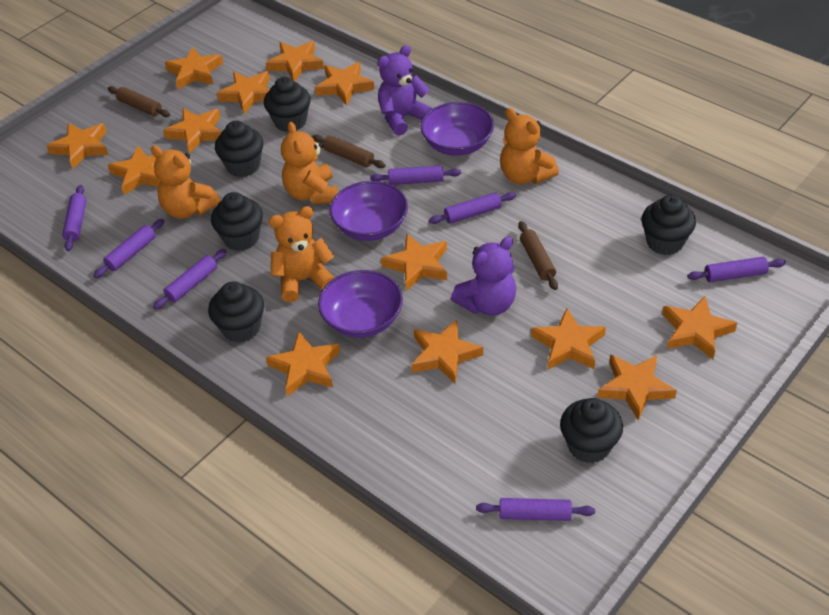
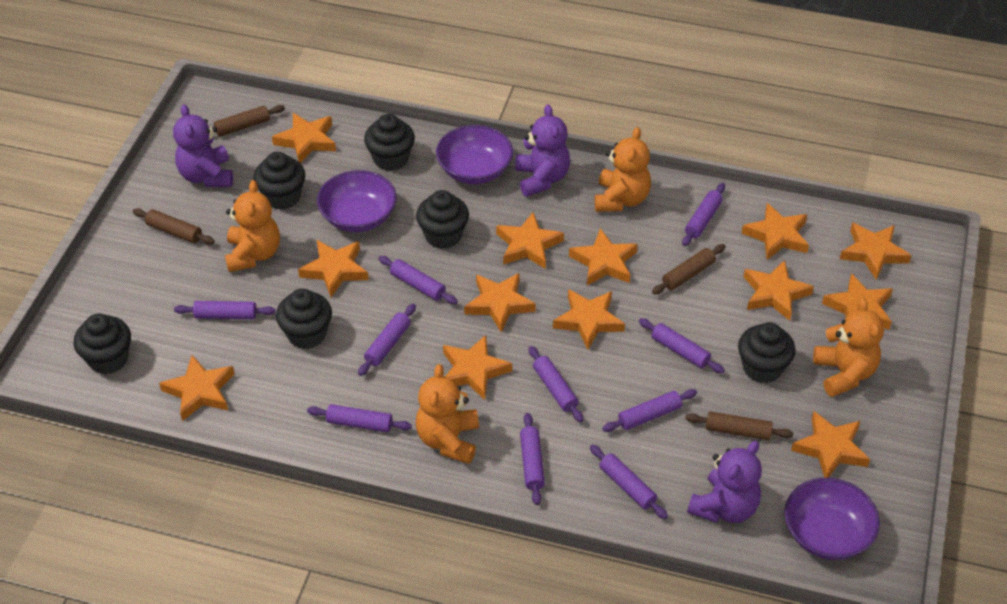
brown rolling pin: [108,86,170,117] [313,135,386,168] [518,221,558,290] = 3 -> [133,208,215,244] [214,105,285,137] [652,244,726,294] [685,412,793,440] = 4
purple rolling pin: [62,185,86,251] [93,219,164,278] [153,249,227,310] [370,165,461,185] [429,192,516,224] [476,498,595,521] [687,257,786,282] = 7 -> [174,301,276,319] [307,404,412,432] [358,304,416,376] [379,256,458,304] [520,413,545,505] [529,346,583,423] [590,445,668,519] [602,389,697,432] [639,318,725,373] [682,183,725,246] = 10
purple teddy bear: [377,45,433,136] [451,237,516,316] = 2 -> [173,104,233,187] [515,104,570,197] [687,441,762,523] = 3

